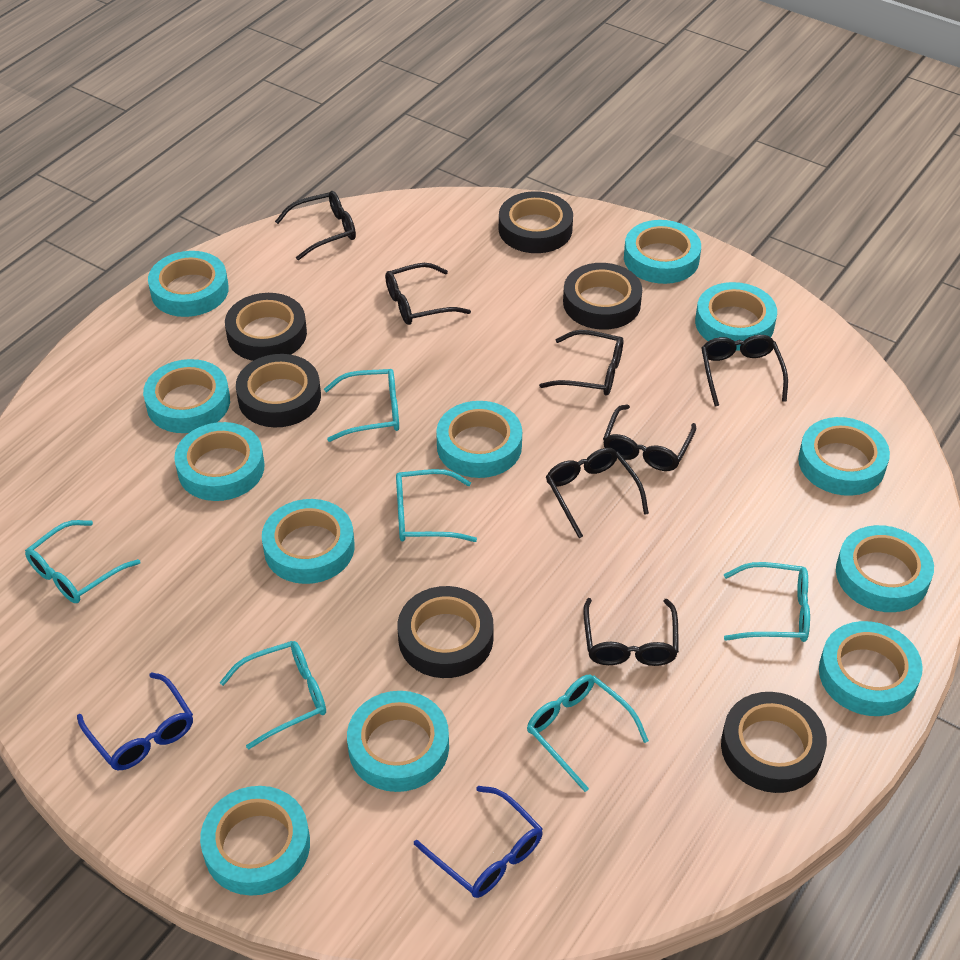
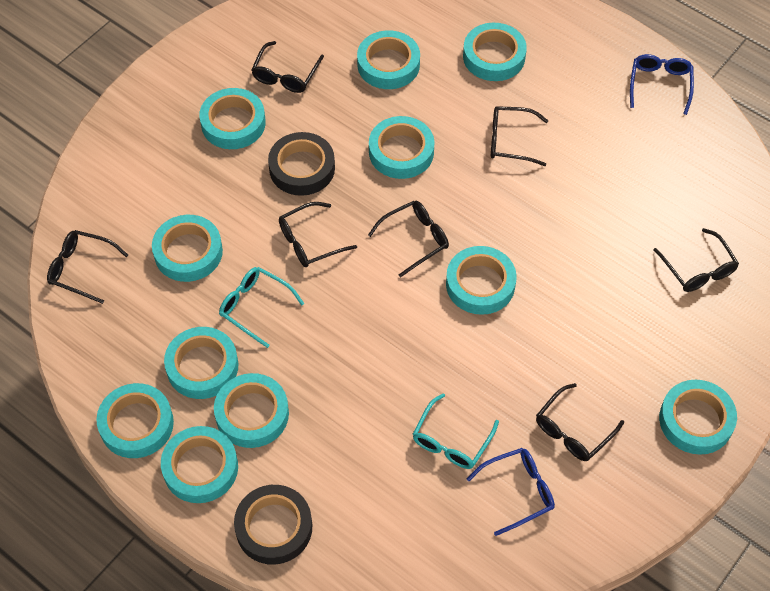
black tape: [225,293,307,361] [236,354,321,427] [398,586,494,678] [499,191,573,253] [563,263,642,330] [721,692,827,793] = 6 -> [234,485,312,565] [268,132,335,196] = 2
turquoise glasses: [25,520,140,603] [219,641,326,750] [324,369,399,442] [396,469,477,542] [527,675,649,792] [724,562,810,642] = 6 -> [219,267,304,348] [413,393,499,469] = 2
turquoise tape: [143,359,230,433] [148,251,229,317] [174,422,265,501] [200,786,310,896] [262,499,355,584] [347,691,449,792] [436,401,522,478] [624,220,701,284] [695,282,777,351] [798,417,890,496] [819,621,923,716] [836,525,934,612] = 12 -> [96,383,174,458] [152,215,223,282] [161,426,238,503] [164,327,238,399] [199,88,266,149] [214,373,289,448] [357,30,420,89] [369,116,434,179] [446,246,517,315] [463,23,527,81] [659,380,737,455] = 11

